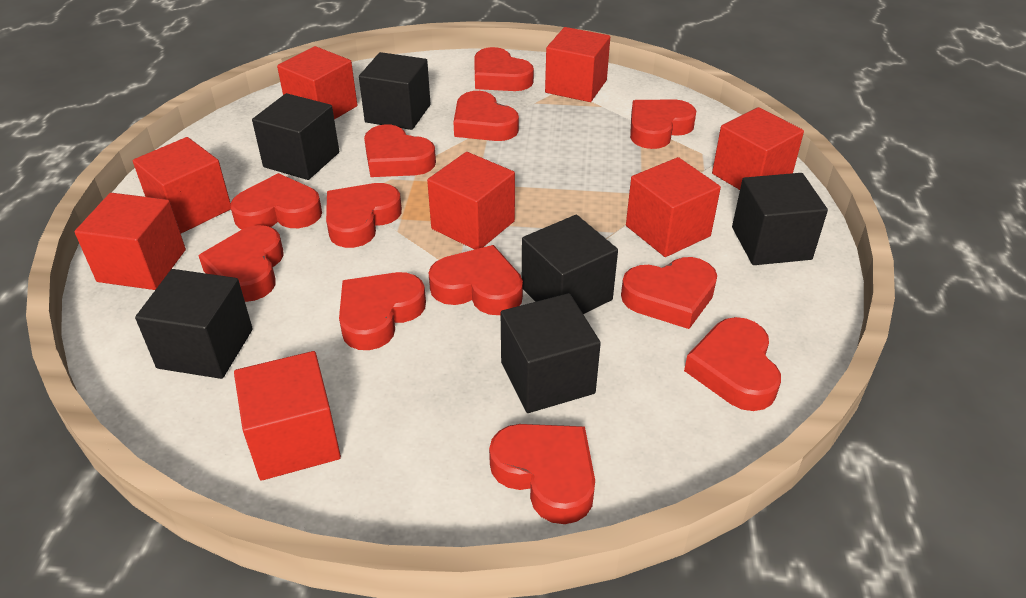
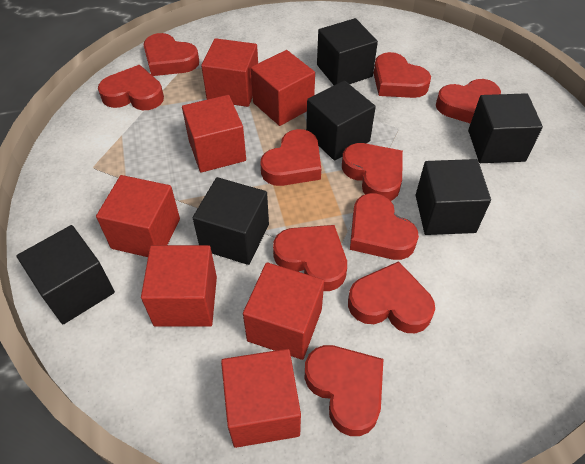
red cube: [74,193,186,290] [133,137,231,233] [234,351,341,481] [277,46,357,120] [427,152,515,250] [545,27,610,102] [626,157,721,257] [712,107,804,190] = 8 -> [96,175,180,257] [141,245,217,327] [182,95,246,173] [201,38,258,107] [221,349,301,448] [243,262,324,360] [251,50,315,126] = 7
red heart: [198,225,284,302] [230,173,322,229] [326,183,402,248] [339,272,426,350] [364,125,436,177] [429,245,523,315] [453,91,519,141] [474,47,534,91] [489,424,595,524] [621,257,717,329] [630,99,696,149] [684,317,781,411] = 12 -> [98,65,164,110] [144,33,199,76] [260,129,321,186] [273,225,347,291] [305,345,383,436] [342,143,403,201] [348,261,435,333] [350,193,419,260] [374,52,431,98] [436,79,501,124] = 10

